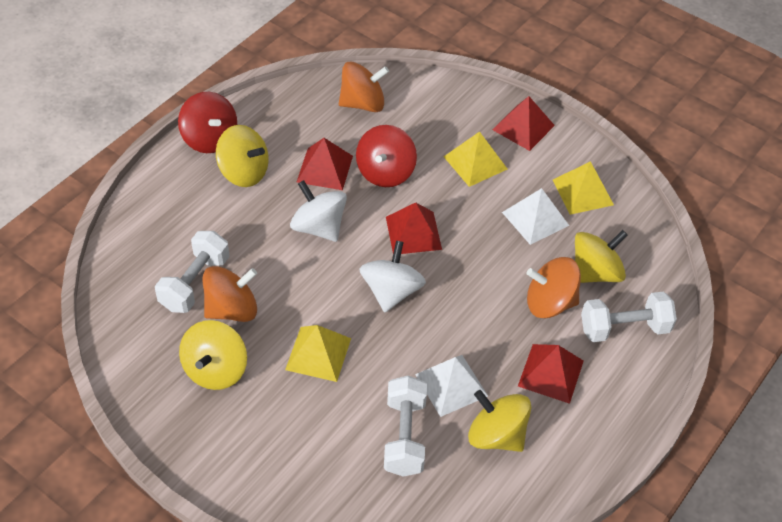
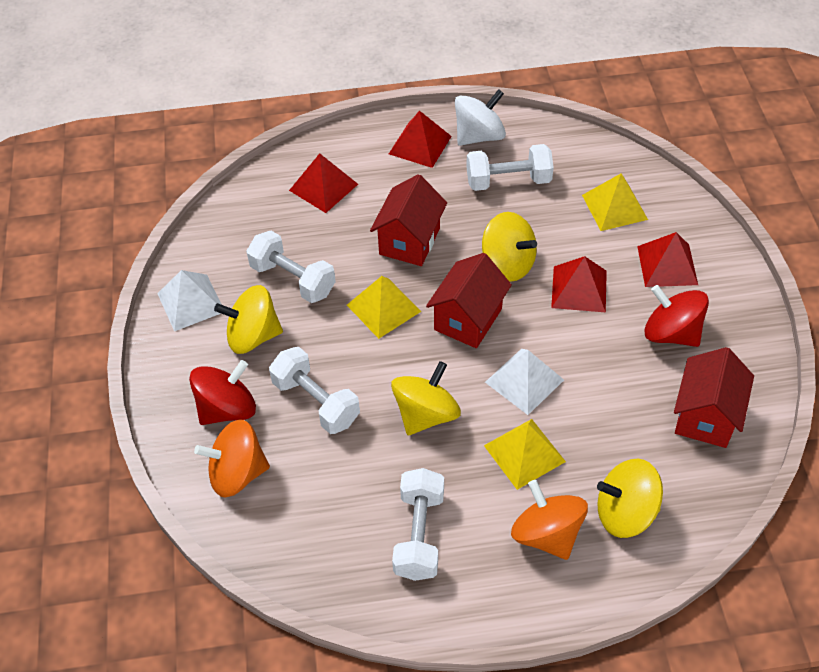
orange spinning top: [202,266,257,322] [339,62,389,112] [527,257,581,318] = 3 -> [194,419,270,497] [511,480,588,560] = 2
red house: none = 0 -> [370,174,447,266] [426,253,512,348] [674,347,754,448] = 3
white dumbbell: [155,231,230,313] [384,376,427,477] [581,292,677,342] = 3 -> [246,231,336,303] [269,347,360,434] [392,468,444,581] [466,144,554,191] = 4
white spinning top: [290,180,347,242] [359,241,426,312] = 2 -> [455,89,506,146] = 1

